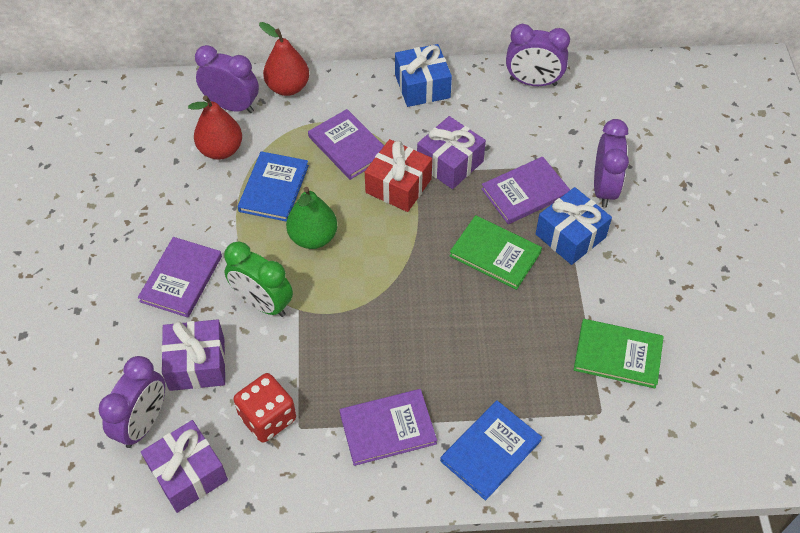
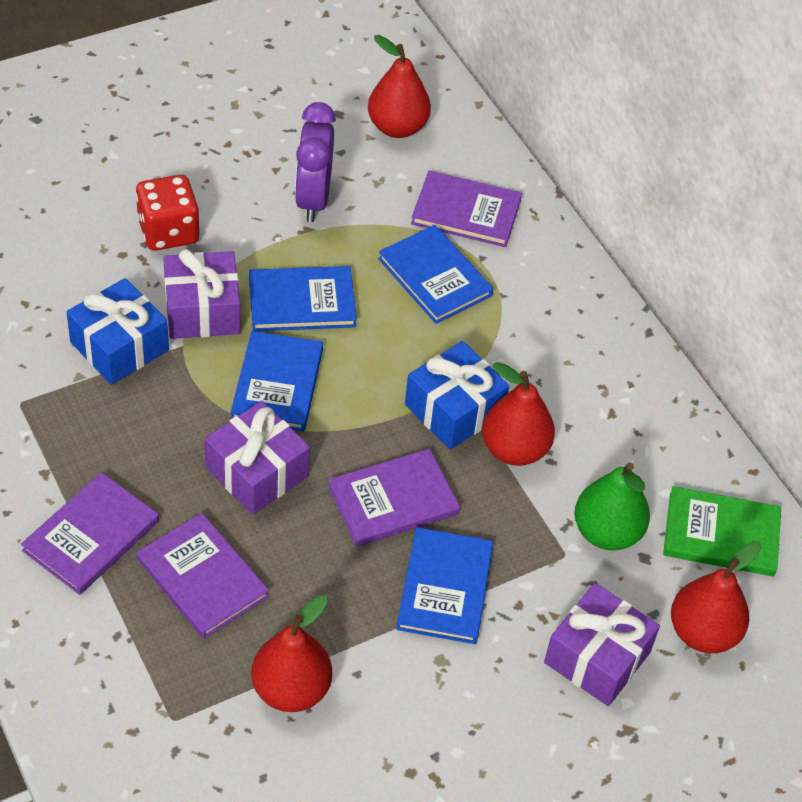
blue book: [237,151,309,222] [440,401,542,501] = 2 -> [231,331,323,432] [249,266,357,331] [378,225,493,324] [396,527,493,644] = 4
green book: [450,215,542,290] [574,319,664,388] = 2 -> [663,486,781,576] = 1
green clock: [224,242,293,317] = 1 -> none = 0
purple clock: [98,356,165,448] [195,45,259,113] [506,24,570,86] [594,119,629,207] = 4 -> [295,102,336,222] = 1
red gift: [365,139,432,212] = 1 -> none = 0
red pear: [188,95,242,160] [259,22,309,96] = 2 -> [251,595,332,712] [368,35,431,138] [482,362,555,466] [671,541,761,653] = 4

